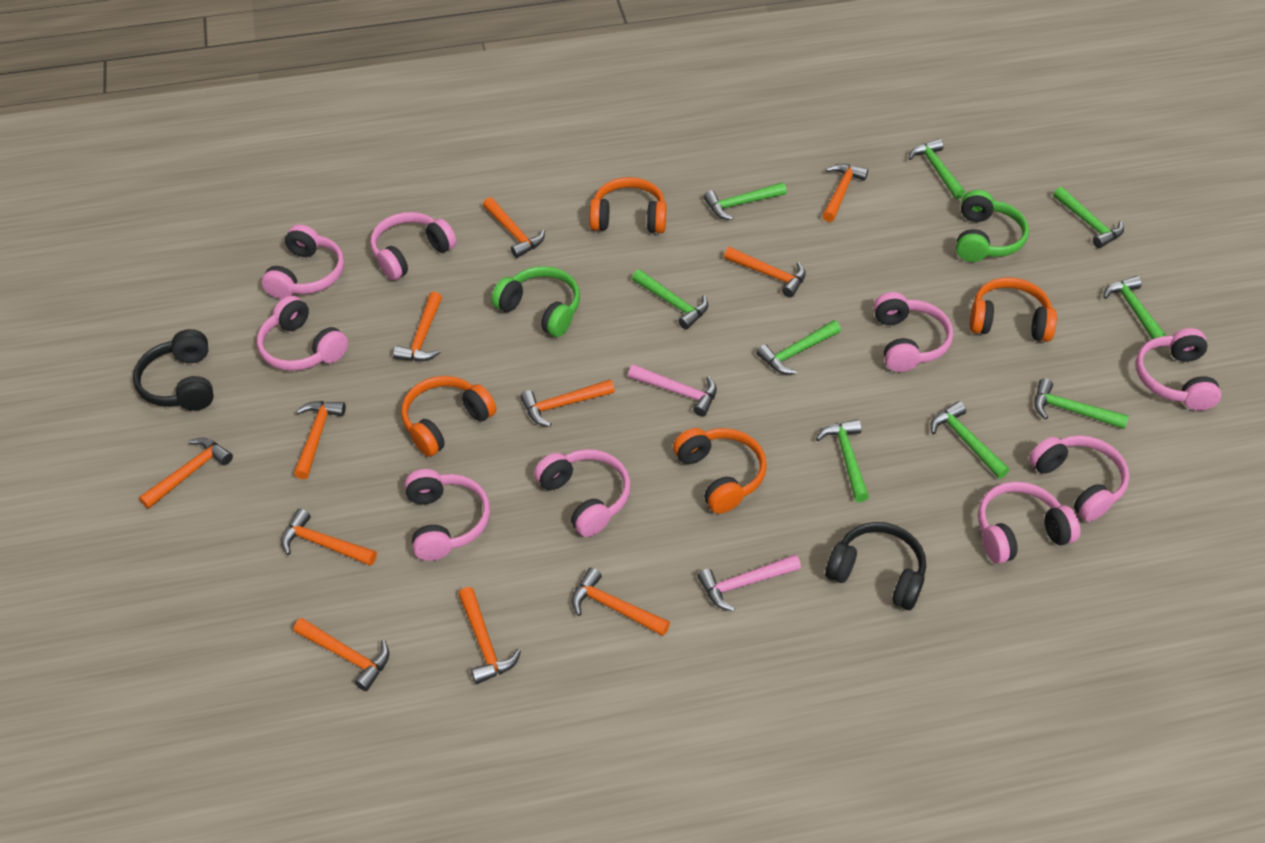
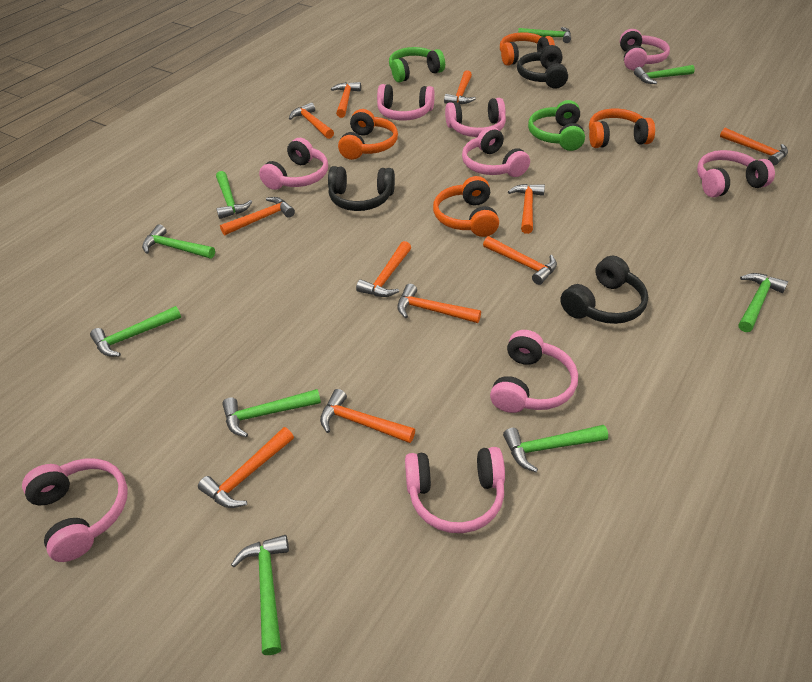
black headphones: [133,329,214,411] [825,522,926,610] = 2 -> [328,166,395,211] [517,45,568,89] [560,256,648,324] = 3
pink hammer: [628,364,717,417] [698,554,801,611] = 2 -> none = 0

